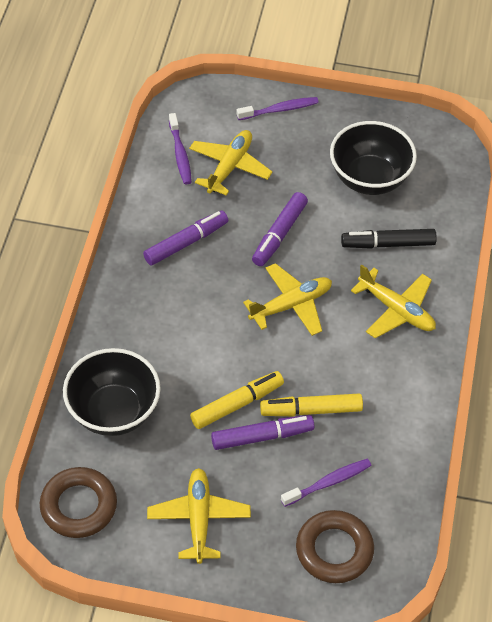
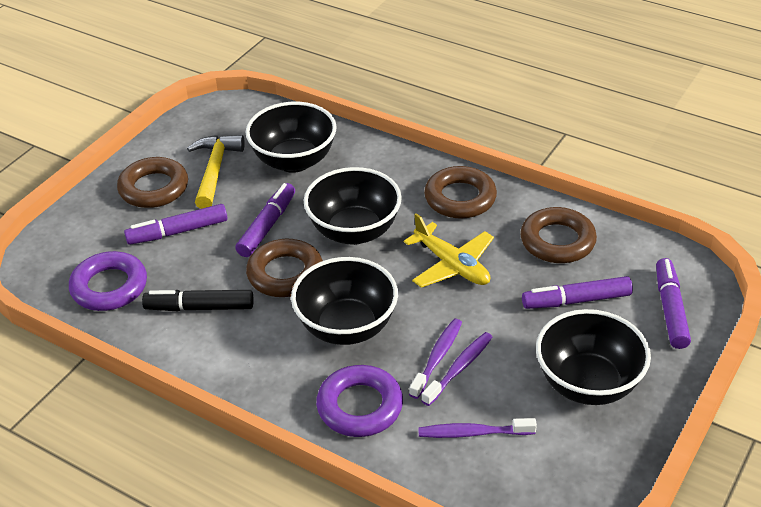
black bowl: [63,348,161,436] [330,121,417,195] = 2 -> [246,102,337,173] [291,257,398,345] [304,167,402,245] [536,309,651,405] = 4
brown ring: [40,467,117,538] [296,510,374,583] = 2 -> [117,157,188,208] [246,239,323,297] [424,166,497,219] [520,207,597,263] = 4
purple marker: [143,210,228,266] [211,415,315,450] [252,192,308,266] = 3 -> [124,204,227,245] [235,183,295,257] [522,276,633,309] [656,258,691,349] = 4
purple ring: none = 0 -> [69,251,147,311] [316,365,403,437] = 2
yellow hammer: none = 0 -> [187,135,245,209] = 1
yellow marker: [190,371,284,429] [260,394,363,416] = 2 -> none = 0
yellow plane: [147,468,251,564] [189,130,273,196] [243,263,332,336] [351,265,436,338] = 4 -> [404,213,494,288] = 1

